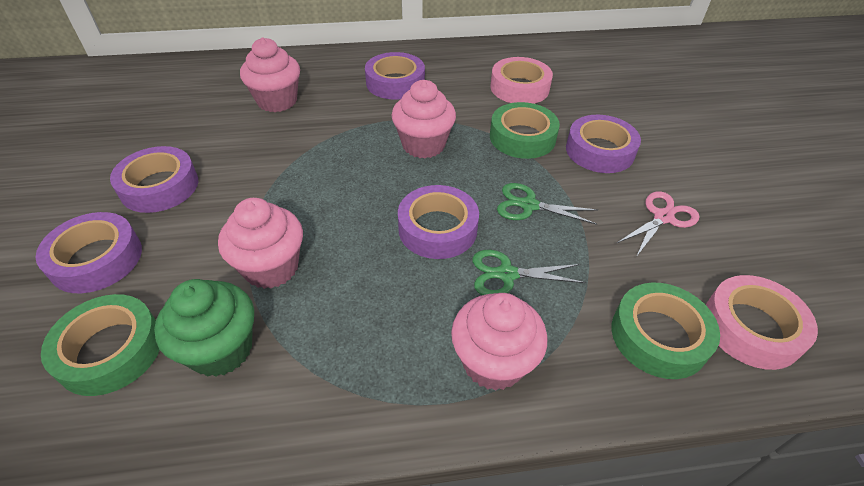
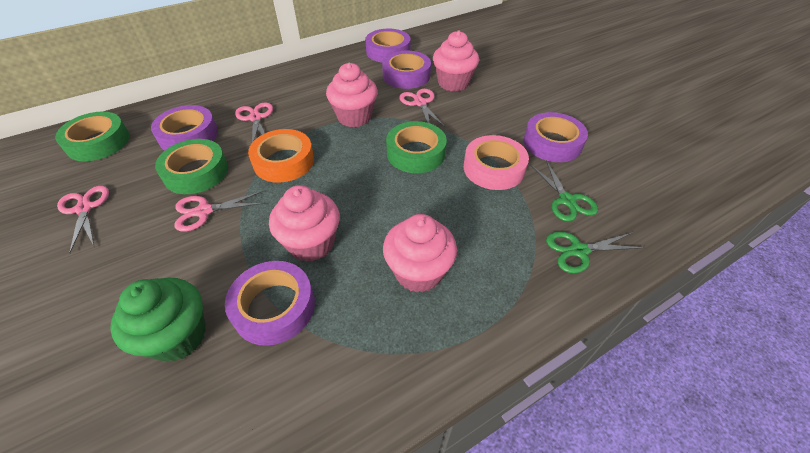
orange tape: none = 0 -> [248,129,314,183] = 1
pink scissors: [617,191,699,257] = 1 -> [57,186,109,253] [175,191,265,232] [235,102,273,142] [399,89,445,127] = 4
pink tape: [490,57,553,104] [706,275,818,370] = 2 -> [464,135,529,190] = 1

